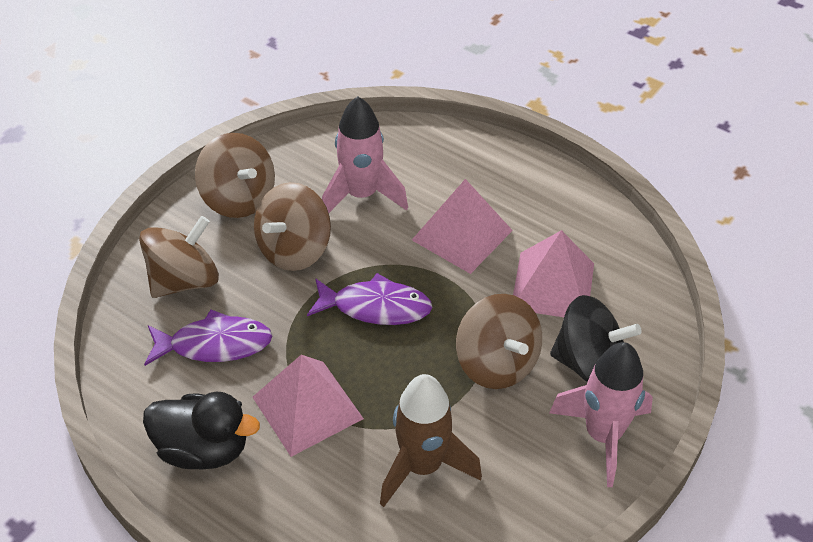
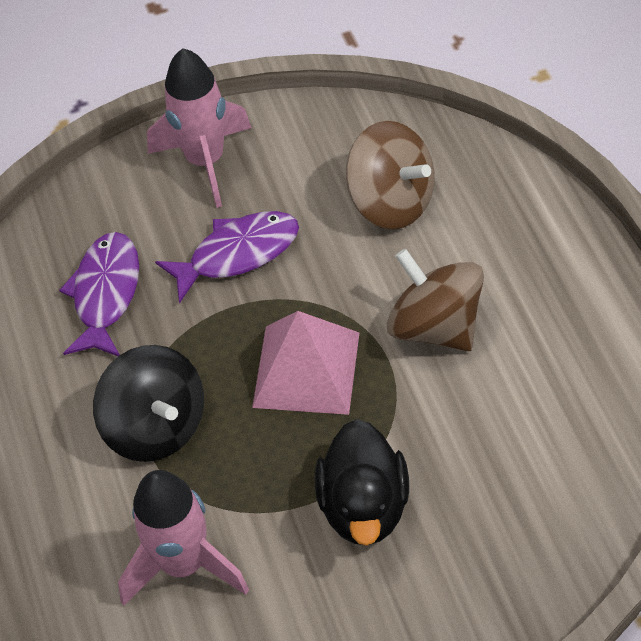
brown rocket: [380,374,482,507] = 1 -> none = 0
brown spinning top: [139,216,219,298] [195,133,275,218] [254,182,331,271] [456,294,542,389] = 4 -> [346,121,435,229] [387,249,484,351] = 2
pink pyramid: [253,355,364,457] [412,179,513,274] [513,230,594,317] = 3 -> [252,311,359,415] = 1

